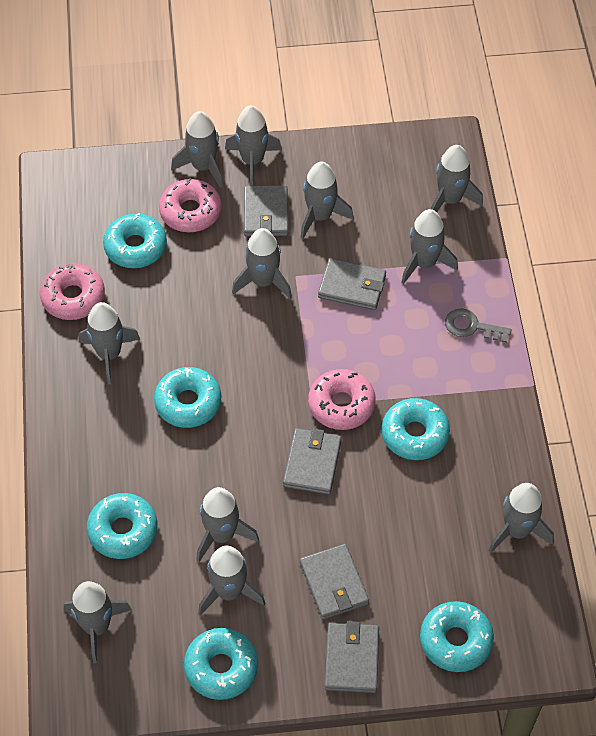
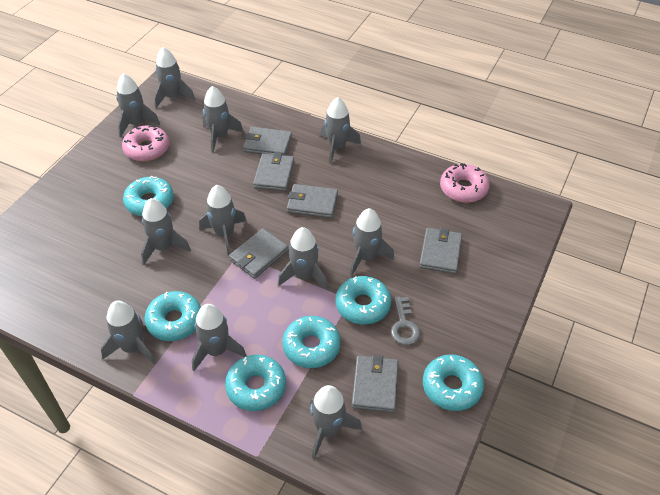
grey wallet: [244,185,288,236] [283,428,342,495] [300,544,369,619] [318,258,386,310] [324,621,379,693] = 5 -> [229,228,289,279] [243,127,292,155] [253,152,294,191] [287,184,338,218] [352,355,398,413] [419,228,462,274] = 6
pink donut: [40,263,105,320] [159,178,221,232] [308,369,376,430] = 3 -> [122,125,169,161] [440,163,490,203] = 2

